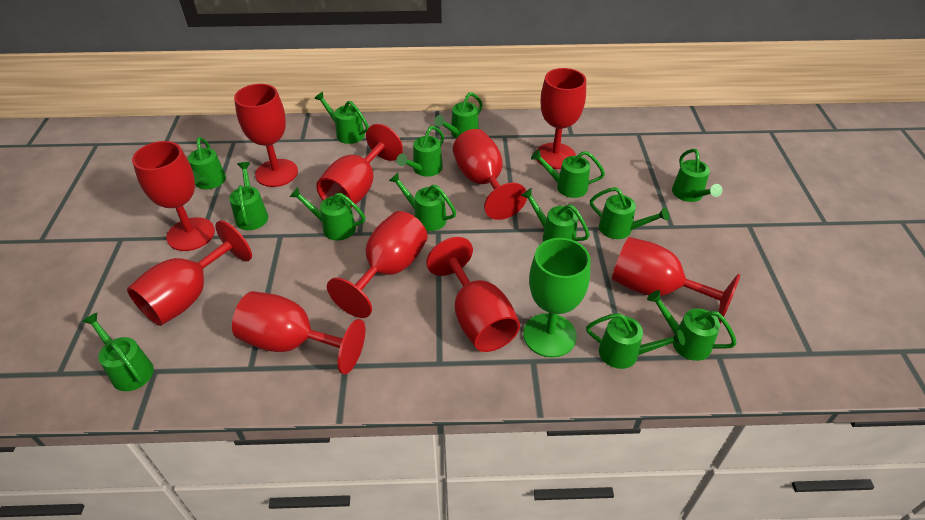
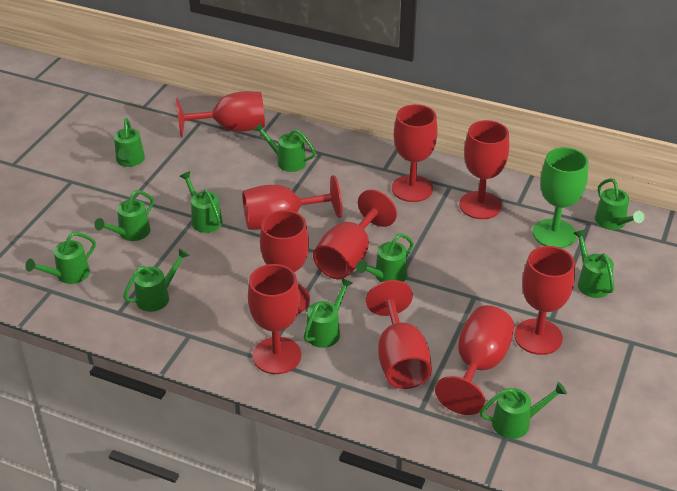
green watering can: [82,313,154,391] [188,137,226,189] [229,162,268,230] [290,187,365,241] [314,92,369,144] [389,173,456,231] [396,126,444,177] [434,92,483,139] [521,188,590,242] [531,149,605,198] [586,313,685,369] [590,187,669,239] [647,290,737,361] [672,149,722,202] = 14 -> [25,232,96,284] [94,190,154,241] [114,118,145,167] [123,248,189,312] [180,171,223,233] [254,123,316,172] [304,278,353,348] [356,234,414,282] [480,382,567,439] [573,230,614,298] [595,178,644,230] = 11

